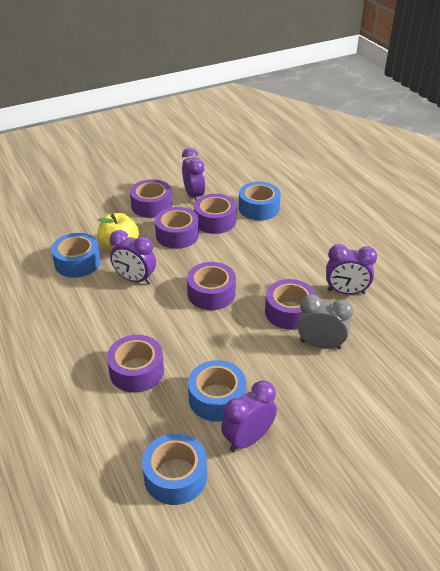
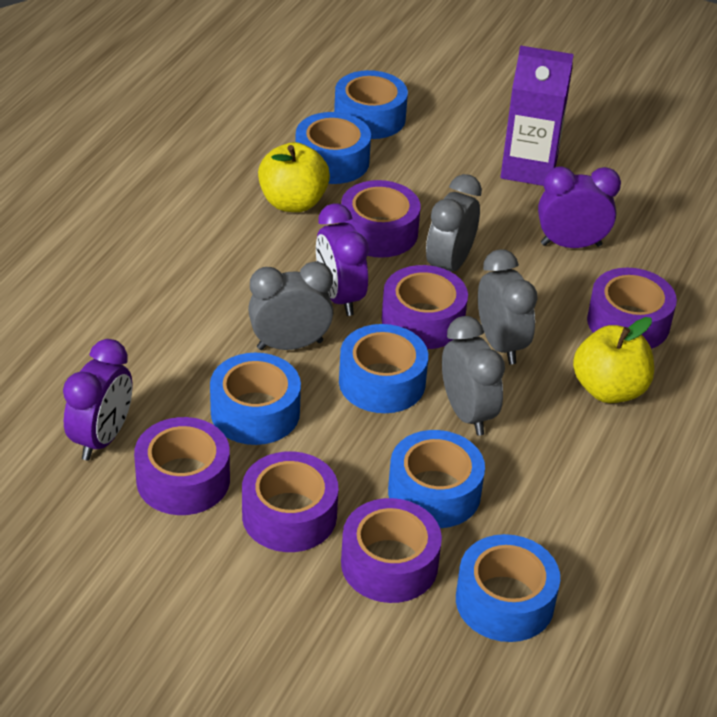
blue tape: [51,233,101,278] [142,433,207,505] [188,360,246,422] [239,182,281,220] = 4 -> [210,353,301,445] [295,112,371,184] [334,70,408,139] [339,324,428,413] [388,430,485,528] [456,534,560,642] = 6
grey clock: [298,294,353,349] = 1 -> [248,261,333,350] [426,174,482,272] [442,316,505,436] [478,249,538,364] = 4
purple carton: none = 0 -> [501,45,574,186] = 1
purple clock: [110,230,156,285] [182,148,205,201] [221,381,277,452] [326,244,377,294] = 4 -> [63,339,132,461] [316,204,369,316] [538,166,621,248] = 3
yellow apple: [97,213,139,251] = 1 -> [258,142,330,212] [573,317,654,403] = 2

